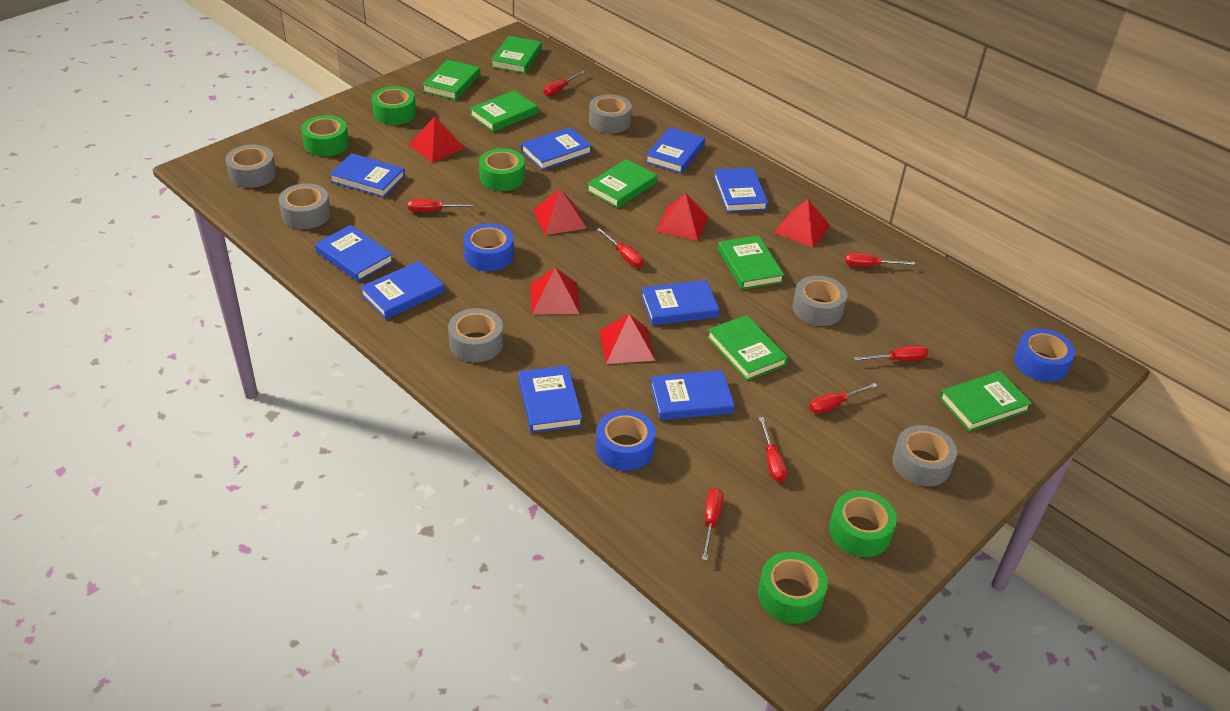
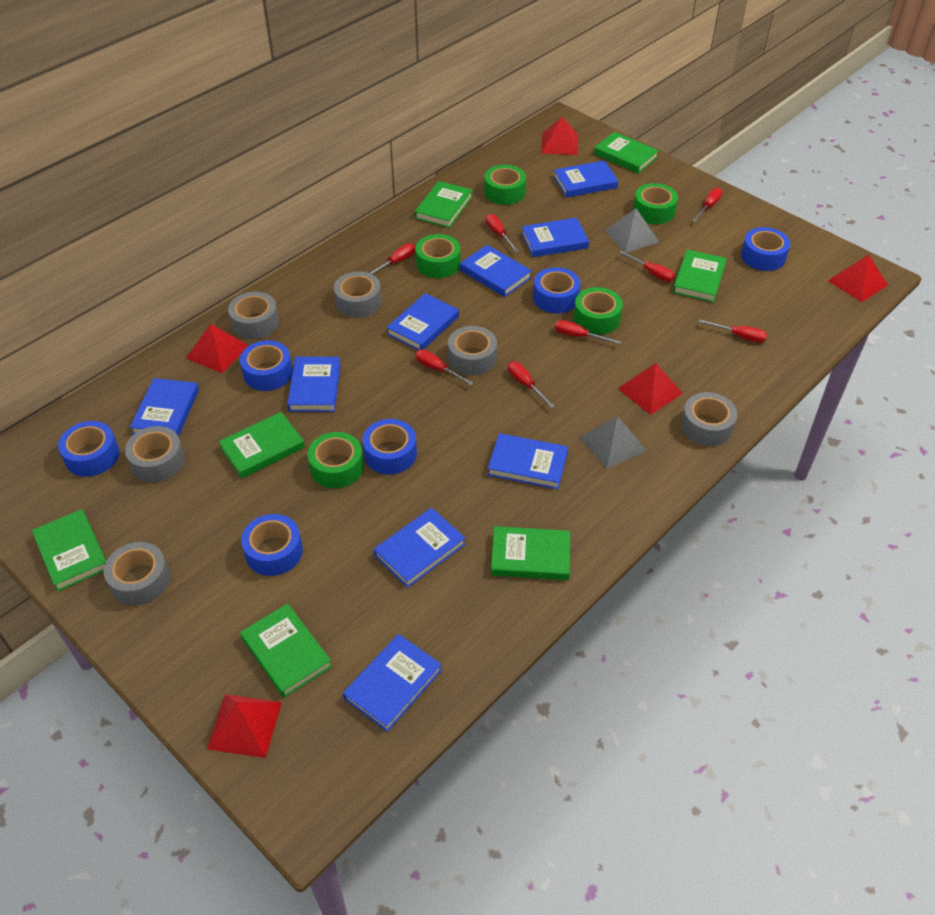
blue tape: [463,223,514,271] [596,410,656,471] [1014,329,1075,382] = 3 -> [58,421,120,477] [240,340,293,391] [241,514,303,576] [362,419,417,474] [533,267,581,314] [741,227,790,271] = 6
grey pyramid: none = 0 -> [580,416,647,469] [605,208,659,253] = 2
red pyramid: [408,117,465,163] [531,267,580,315] [533,189,587,235] [599,314,655,364] [656,193,709,241] [773,199,830,248] = 6 -> [186,324,249,373] [207,694,282,758] [541,117,578,155] [618,363,683,415] [828,254,888,302] = 5

